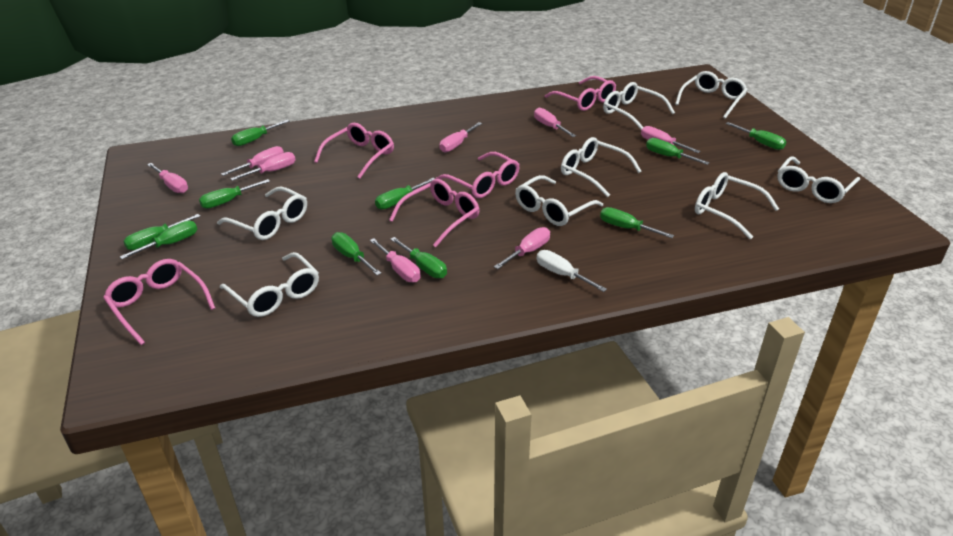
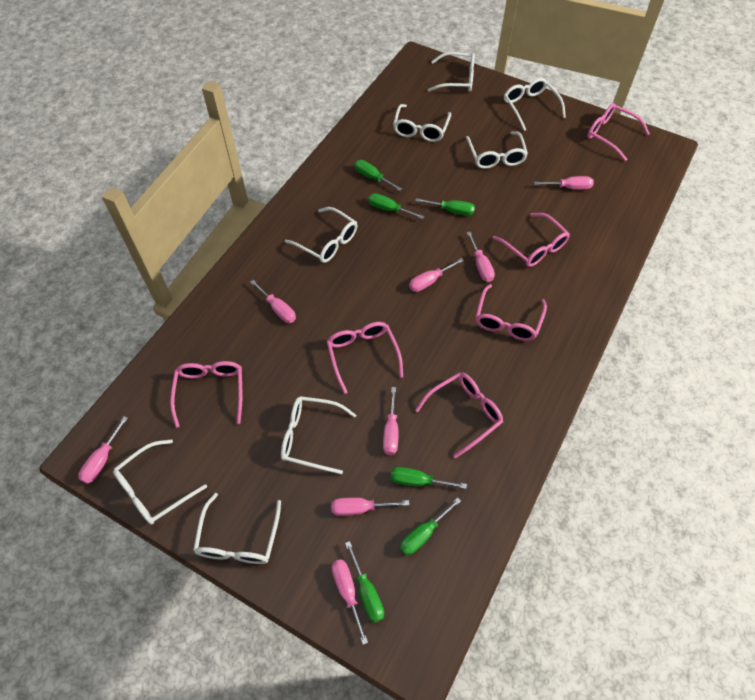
green screwdriver: [120,221,197,259] [123,214,200,250] [199,179,270,209] [231,120,290,146] [331,232,381,275] [375,178,435,210] [390,237,447,278] [600,207,674,238] [646,138,710,165] [726,122,786,150] = 10 -> [345,541,384,623] [354,160,402,191] [368,193,425,219] [390,467,467,489] [400,498,461,555] [415,198,475,216] = 6
pink glasses: [103,259,215,345] [314,123,394,179] [389,179,480,247] [436,152,520,198] [545,76,616,111] = 5 -> [170,361,242,428] [327,322,403,394] [415,372,503,458] [476,284,547,341] [492,213,570,267] [587,103,650,161] = 6
white screwdriver: [537,250,607,292] = 1 -> none = 0

